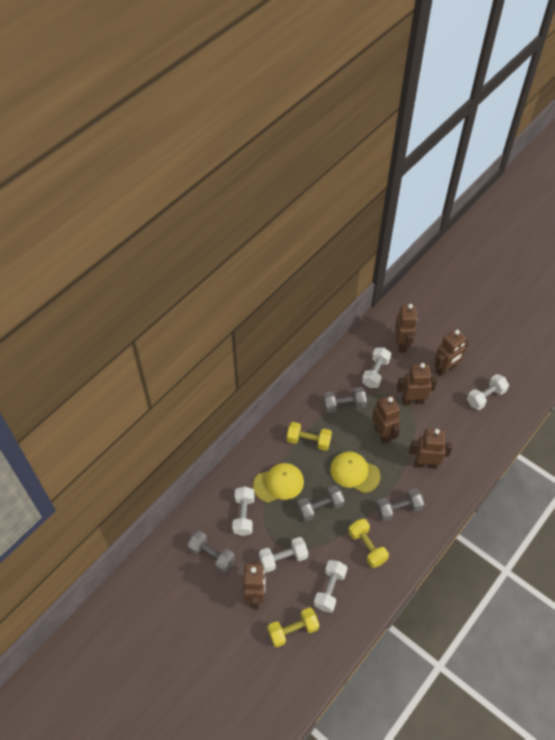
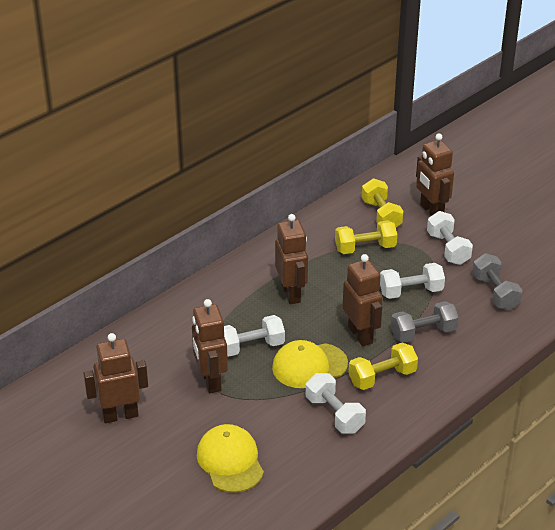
brown robot: [243,560,266,610] [372,395,400,444] [395,304,418,352] [397,363,437,405] [409,429,452,469] [435,329,469,377] = 6 -> [83,333,148,423] [192,299,228,393] [275,214,308,304] [342,254,383,346] [416,134,454,216] = 5
grey dumbbell: [187,531,235,573] [297,485,345,521] [323,387,367,413] [376,488,425,521] = 4 -> [391,301,459,343] [472,253,522,310] = 2
white dumbbell: [232,487,255,536] [259,537,308,572] [314,560,347,613] [362,348,391,388] [467,374,509,410] = 5 -> [224,315,285,357] [306,373,366,434] [380,263,445,299] [427,211,473,265] = 4

